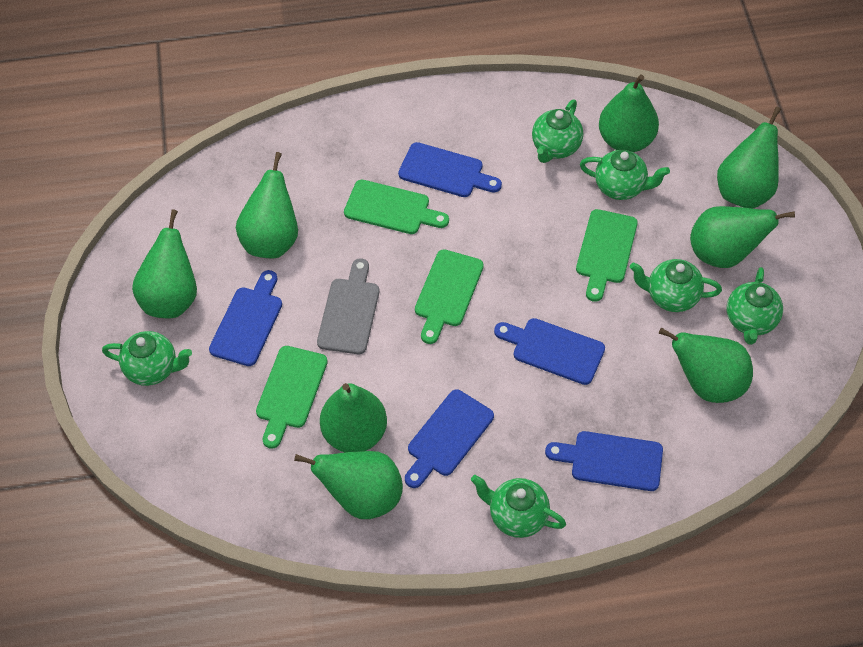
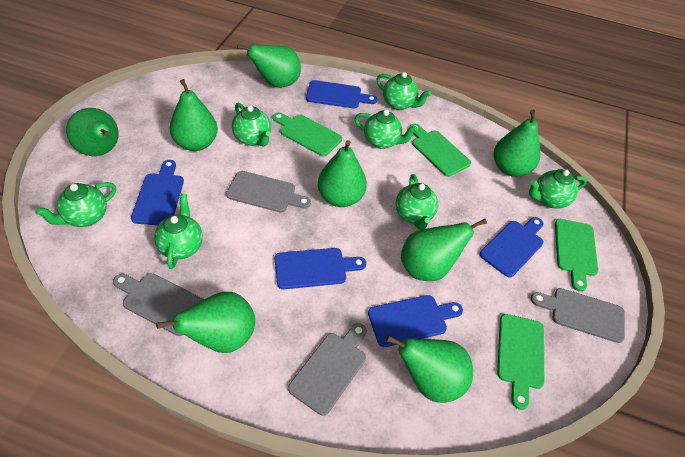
green teapot: [102,331,192,386] [471,475,566,538] [532,100,583,163] [580,150,670,200] [630,259,722,312] [727,267,783,345] = 6 -> [35,182,116,227] [154,194,203,269] [232,103,271,146] [354,110,418,149] [377,72,431,110] [396,174,438,230] [529,169,587,209] = 7
grey cutting board: [317,258,379,354] = 1 -> [113,273,204,336] [226,171,311,213] [288,323,367,416] [531,288,625,343] = 4

